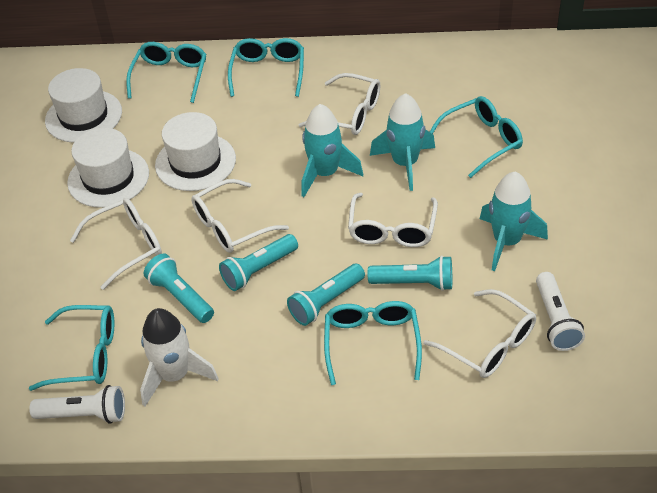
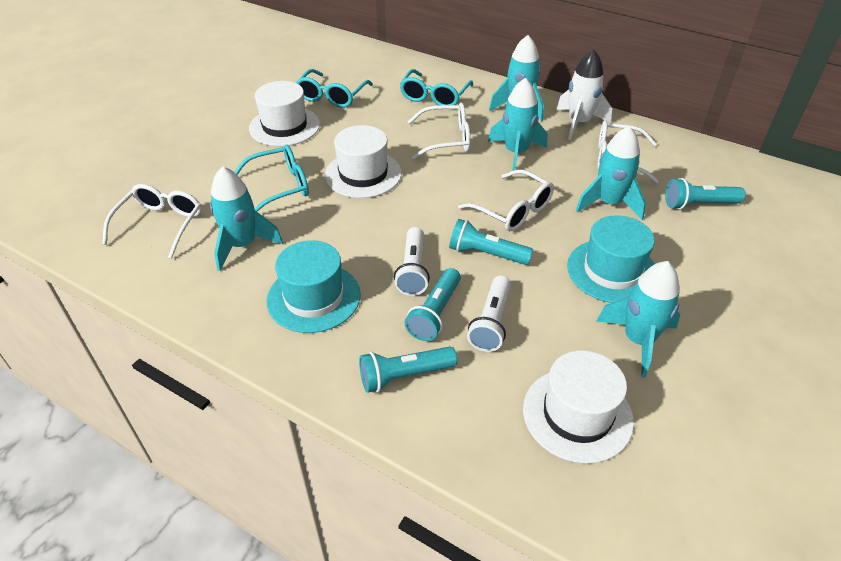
turquoise glasses: [29,305,114,391] [126,42,206,103] [228,38,304,97] [324,301,422,385] [430,96,523,178] = 5 -> [235,144,309,212] [296,69,373,108] [400,69,473,105] = 3
turquoise hat: none = 0 -> [267,240,361,333] [567,215,655,303] = 2
turquoise rocket: [301,104,363,197] [370,93,435,191] [480,172,548,271] = 3 -> [210,166,283,271] [488,78,547,171] [489,35,544,121] [576,126,646,220] [597,261,680,378] = 5
white glasses: [70,198,162,290] [191,179,289,253] [299,73,380,135] [348,193,438,247] [423,289,536,378] = 5 -> [102,184,202,259] [408,103,470,159] [458,170,554,231] [597,120,659,184] = 4

